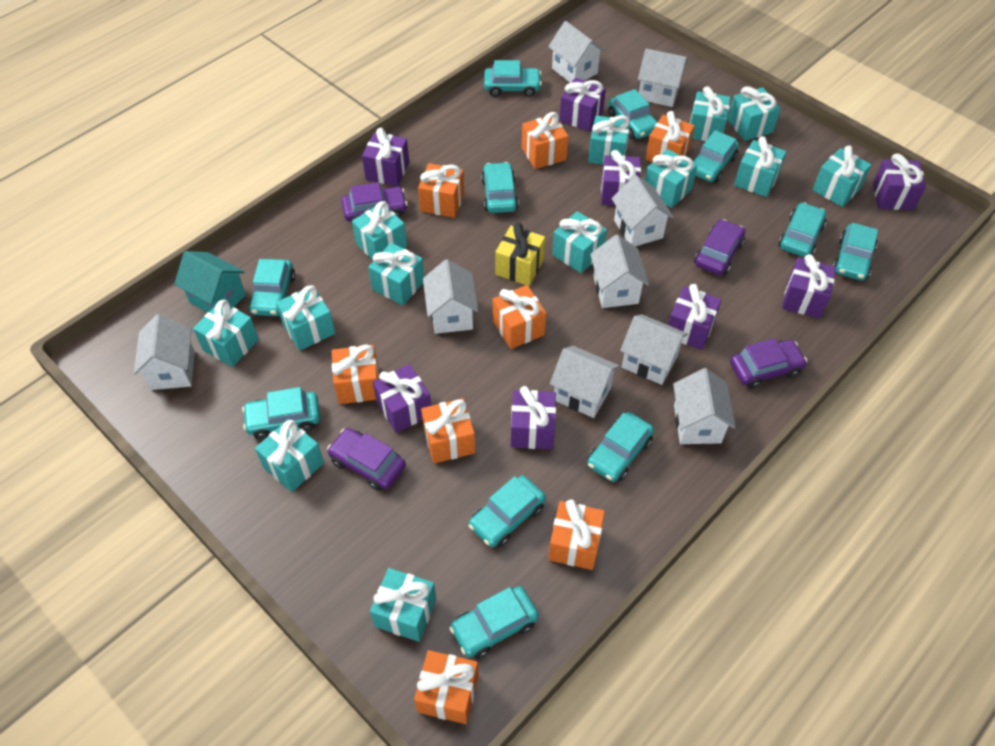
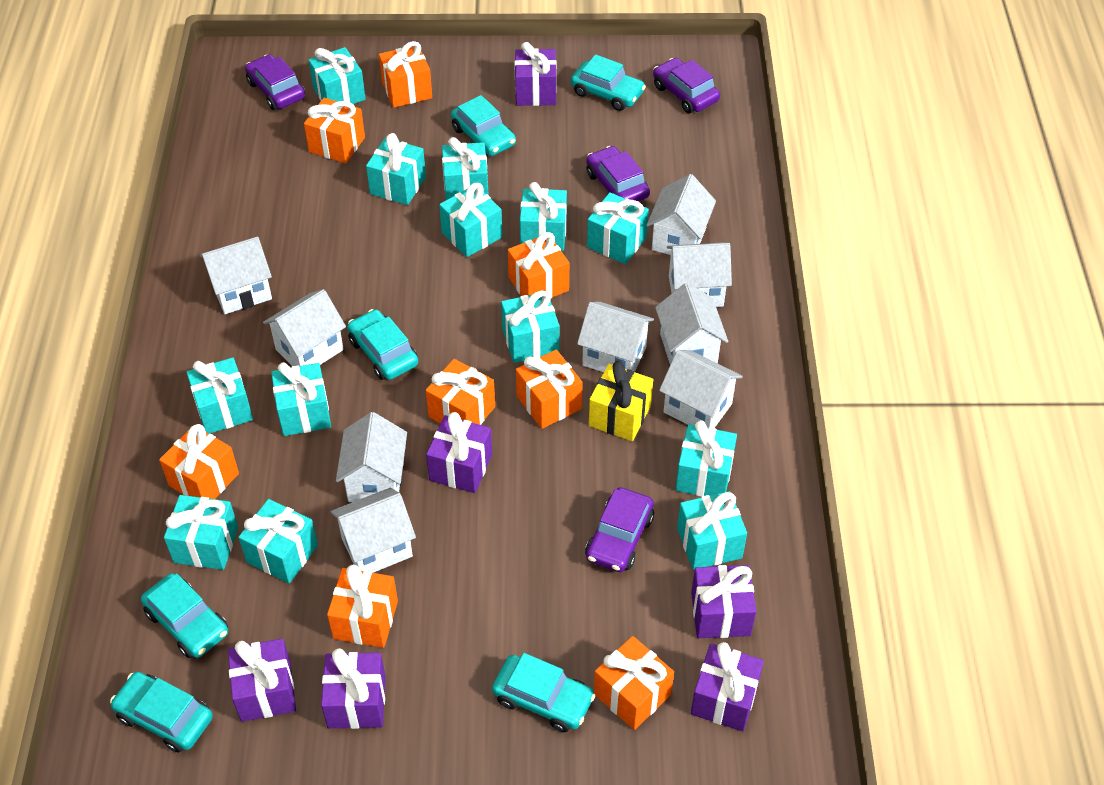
purple gift: [362,128,409,186] [373,364,431,433] [511,386,556,449] [559,78,606,132] [601,150,641,206] [668,284,722,350] [782,254,836,318] [873,153,926,210] = 8 -> [228,639,296,722] [321,649,386,729] [426,412,492,493] [514,42,557,106] [691,565,756,638] [691,642,764,731] = 6
turquoise car: [242,387,320,439] [249,259,295,316] [449,586,539,659] [468,475,546,548] [481,162,519,213] [484,60,542,97] [587,412,654,482] [608,89,658,140] [692,130,739,183] [779,202,826,257] [833,223,878,281] = 11 -> [110,672,213,753] [141,573,228,658] [347,309,418,380] [451,95,516,156] [492,653,596,732] [571,54,646,111] = 6
turquoise house: [174,251,246,313] = 1 -> none = 0

